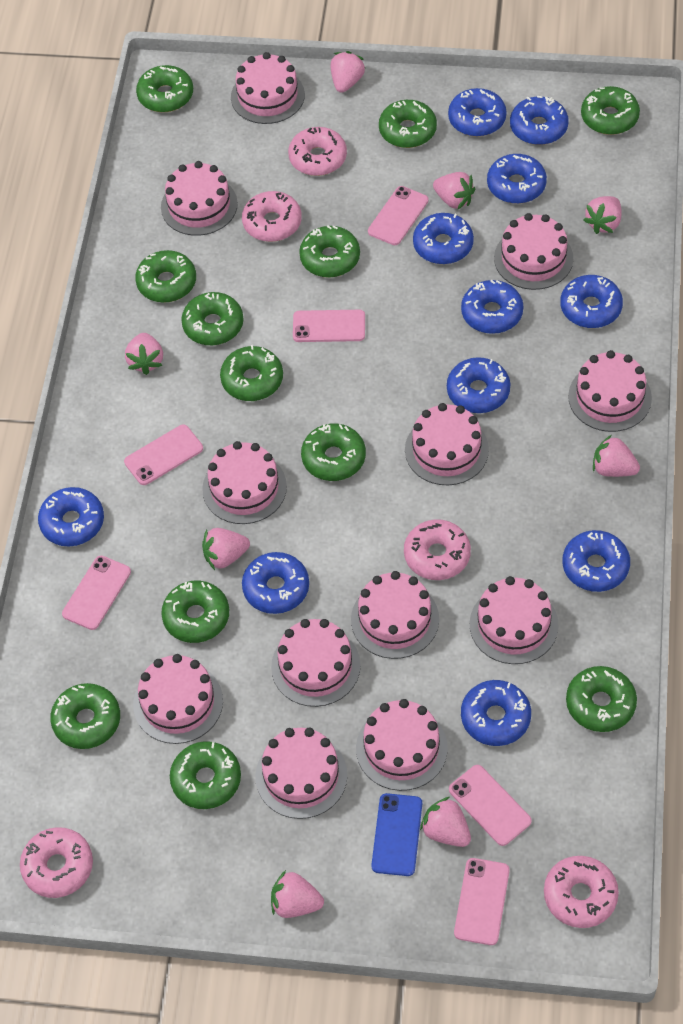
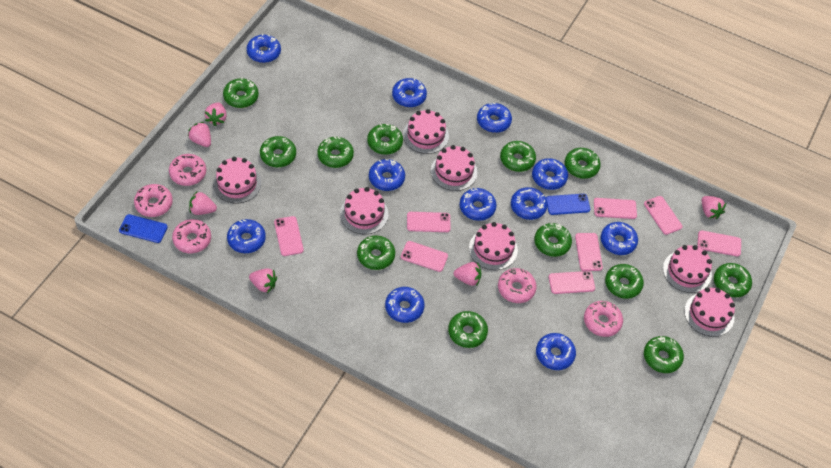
blue phone: [371,793,422,876] = 1 -> [119,214,168,243] [546,194,590,215] = 2
pink cake: [133,654,223,744] [161,161,238,236] [202,441,287,524] [231,52,305,124] [255,727,348,819] [271,619,361,707] [351,571,439,659] [356,699,448,791] [405,403,489,485] [470,576,559,664] [494,213,573,290] [568,350,652,432] = 12 -> [213,157,261,204] [340,187,388,234] [403,109,449,154] [431,145,477,191] [469,222,518,270] [663,245,712,293] [684,287,735,337] = 7
pink phone: [62,556,131,630] [124,424,203,485] [293,310,365,342] [368,186,429,245] [449,765,532,846] [454,858,510,945] = 6 -> [274,216,304,256] [401,241,448,272] [407,212,451,232] [549,271,595,294] [575,233,603,271] [594,198,637,219] [644,196,682,235] [697,230,741,257] = 8
pink strawberry: [125,333,163,375] [202,528,250,570] [271,870,324,918] [331,51,365,93] [420,797,471,847] [433,172,475,209] [584,196,622,234] [593,435,640,477] = 8 -> [188,122,211,147] [189,191,217,215] [205,103,227,126] [249,268,277,293] [454,262,481,286] [702,196,726,219] = 6

